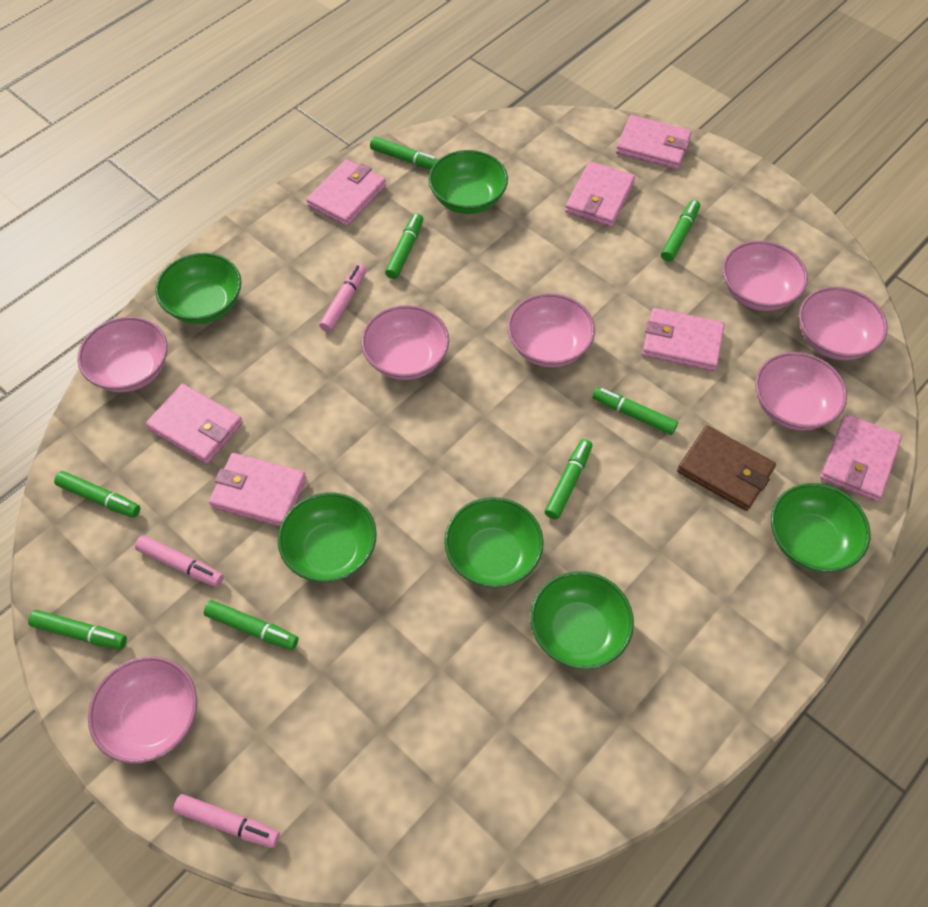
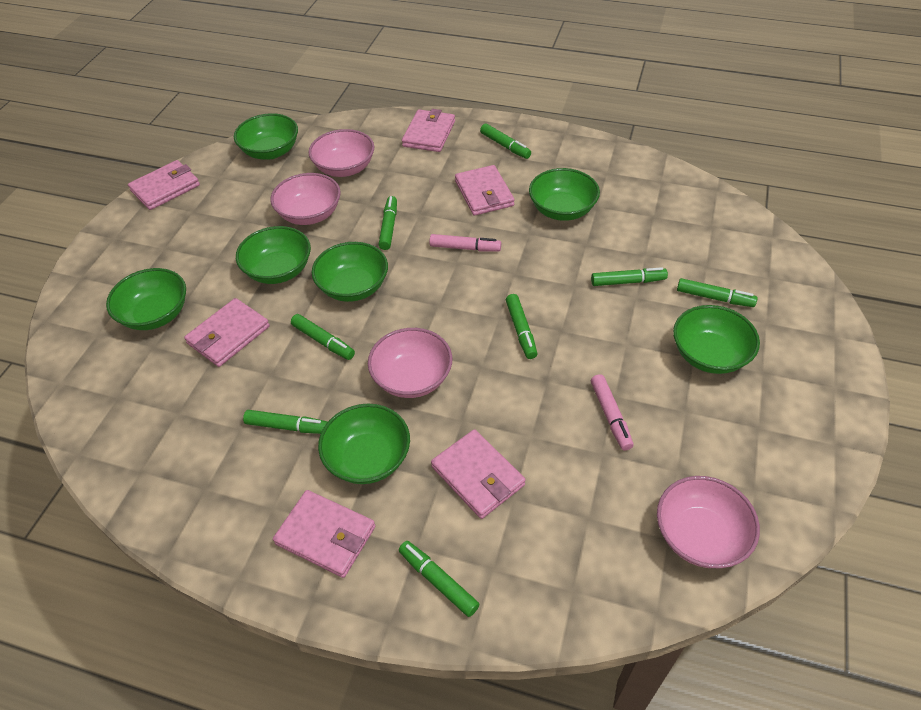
brown wallet: [677,426,776,511] = 1 -> none = 0
green bowl: [155,253,241,324] [278,492,377,582] [428,150,508,214] [444,497,544,588] [531,571,634,669] [771,483,871,572] = 6 -> [106,268,186,330] [234,113,298,160] [236,226,311,284] [312,242,388,302] [318,404,410,484] [529,168,600,221] [673,305,760,374] = 7
pink bowl: [77,316,168,392] [88,656,197,764] [361,305,449,380] [507,293,595,367] [722,241,808,311] [755,352,847,431] [799,287,888,360] = 7 -> [271,173,341,225] [308,129,374,177] [368,328,452,398] [657,476,760,568] = 4
pink marker: [135,535,224,587] [173,794,280,848] [319,264,366,332] = 3 -> [429,234,501,251] [591,374,634,451] = 2
pink wallet: [146,384,243,464] [209,453,306,527] [306,159,386,226] [565,161,635,227] [616,115,692,170] [642,308,725,371] [820,414,902,502] = 7 -> [128,160,200,210] [184,298,270,367] [273,490,375,578] [402,109,455,152] [431,429,526,519] [455,165,515,216] = 6

